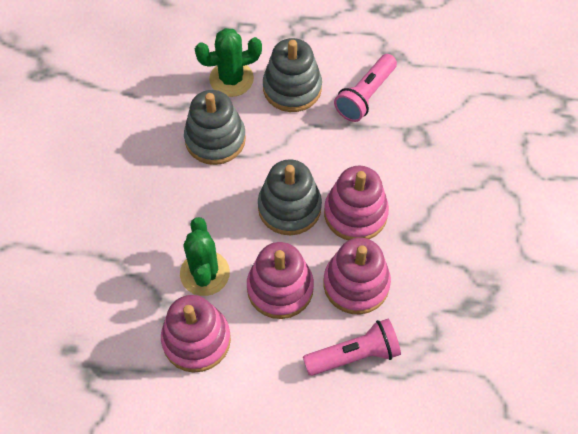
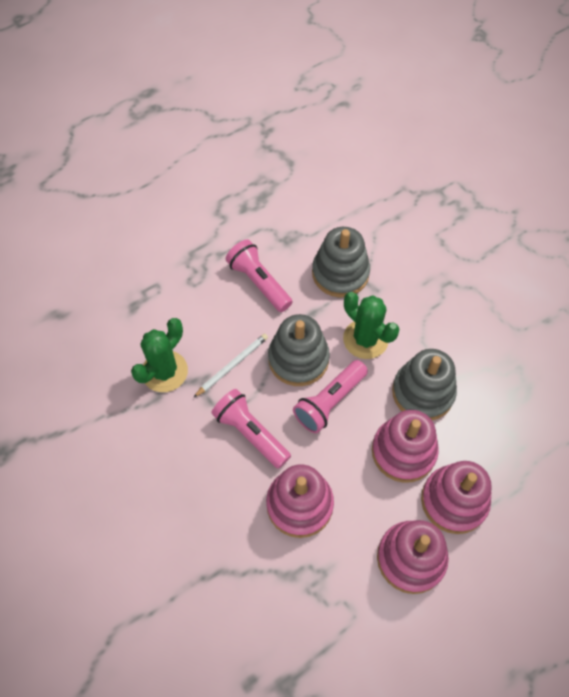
pink flashlight: [303,319,401,376] [334,54,397,122] = 2 -> [212,389,291,469] [226,239,293,312] [293,360,368,433] = 3
white pencil: none = 0 -> [193,333,268,398] = 1

